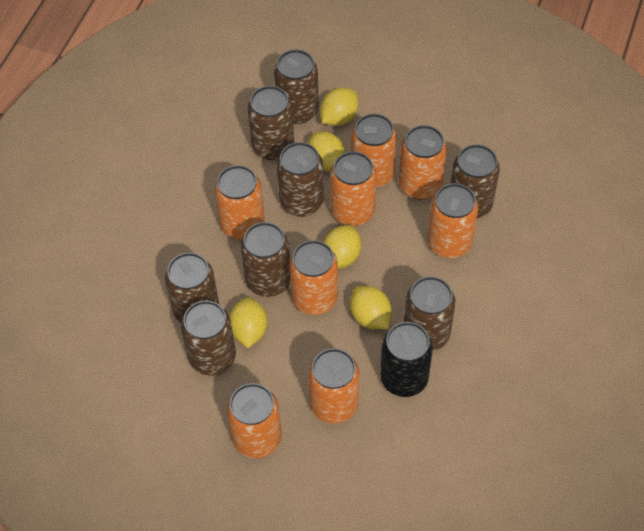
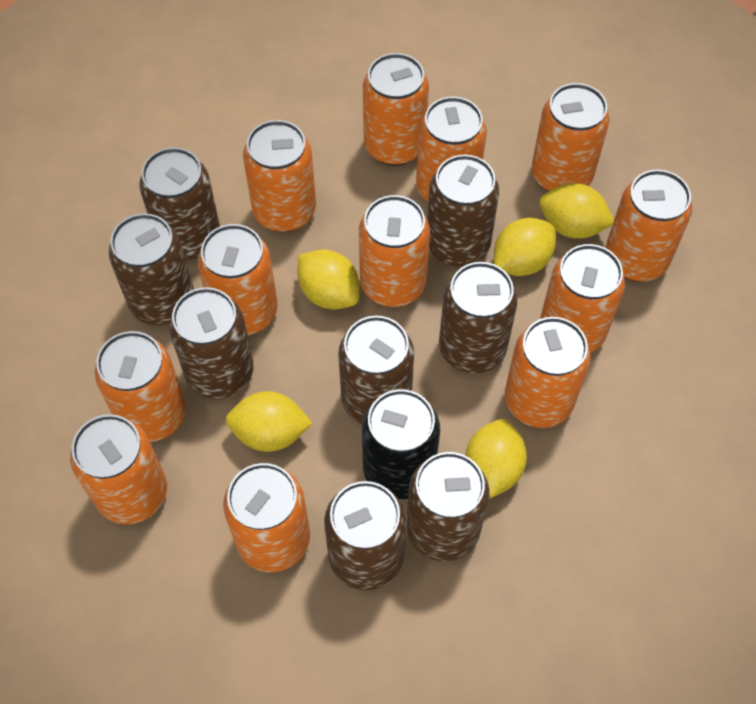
orange can: [214,165,265,240] [227,383,282,458] [289,240,338,315] [308,348,360,424] [330,151,377,226] [351,114,397,188] [399,125,447,200] [427,183,478,258] = 8 -> [70,414,167,525] [95,331,186,442] [198,224,278,335] [223,463,310,572] [243,120,316,232] [359,195,430,307] [363,53,429,166] [416,97,487,202] [505,317,591,428] [532,83,610,192] [540,244,625,353] [605,170,692,281] = 12

